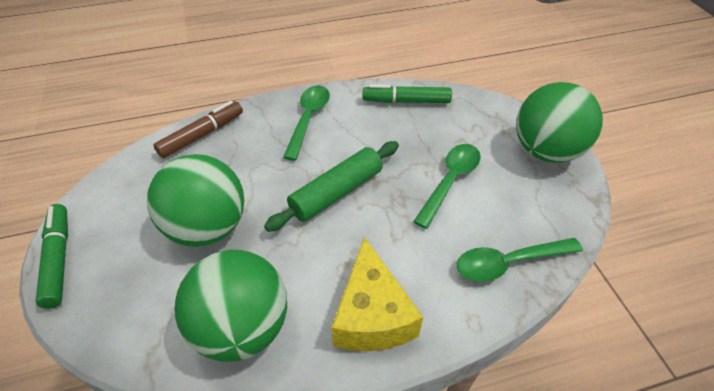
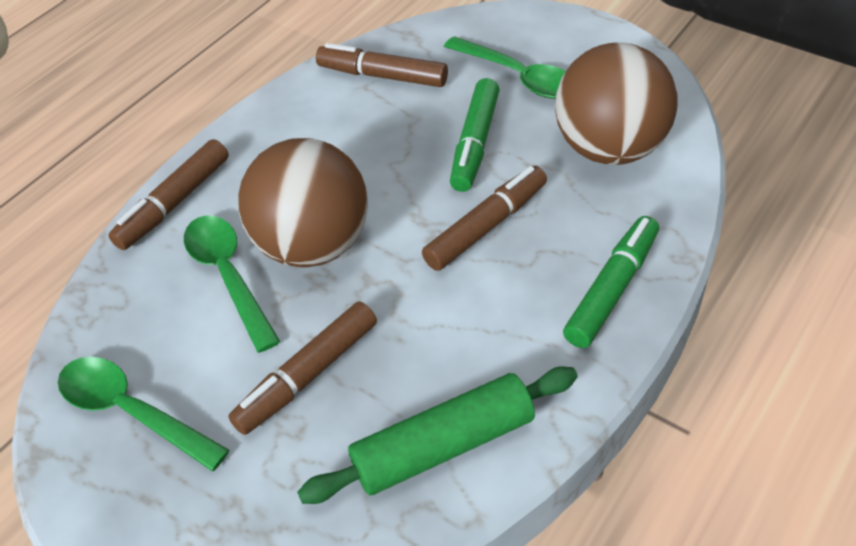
brown ball: none = 0 -> [238,138,368,267] [555,42,678,165] = 2
brown marker: [153,101,243,158] = 1 -> [108,139,229,250] [228,301,377,435] [316,43,448,87] [422,166,547,271] = 4
green ball: [147,154,244,247] [174,250,287,362] [516,82,603,163] = 3 -> none = 0
yellow cheese: [331,237,423,351] = 1 -> none = 0

